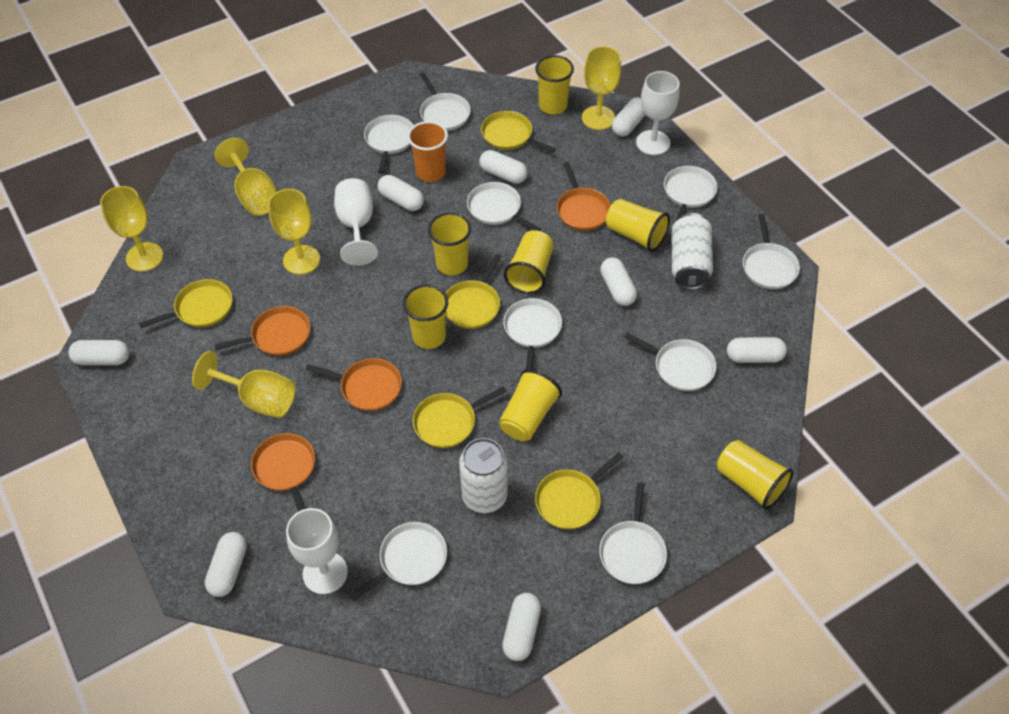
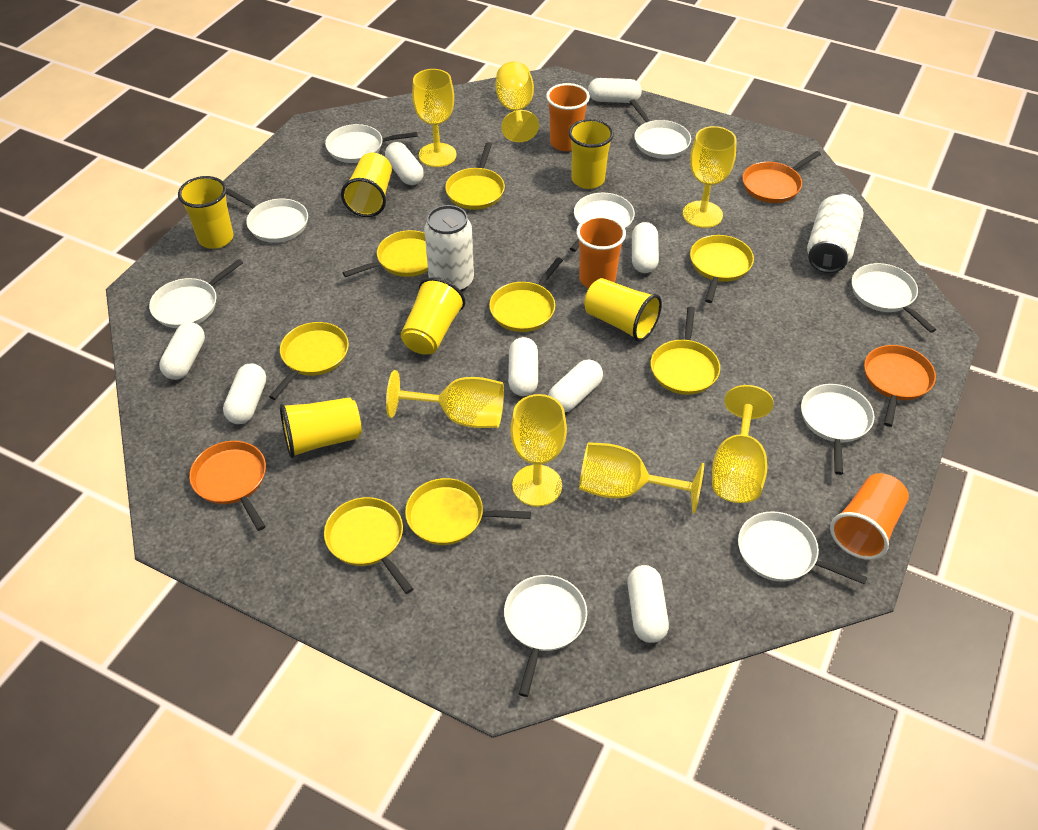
orange cup: [407,121,448,182] = 1 -> [546,83,590,151] [576,216,626,288] [830,473,909,560] = 3
orange pan: [214,306,310,356] [251,433,315,512] [306,358,402,411] [557,162,611,231] = 4 -> [189,441,266,531] [743,151,821,203] [864,345,936,427] = 3
white goblet: [286,508,348,594] [334,178,378,266] [636,71,680,155] = 3 -> none = 0
yellow cup: [403,284,448,349] [428,212,471,275] [499,369,562,441] [504,230,554,294] [535,55,574,114] [606,199,670,252] [717,440,794,510] = 7 -> [178,176,234,249] [280,397,362,458] [341,153,392,217] [401,277,465,355] [569,119,614,189] [584,278,662,342] = 6
yellow goblet: [100,186,163,272] [192,351,295,418] [215,138,277,216] [268,189,320,275] [582,46,621,130] = 5 -> [386,370,504,428] [412,69,456,167] [495,61,539,142] [510,394,567,507] [579,442,704,514] [683,126,737,228] [712,385,774,503] = 7
yellow pan: [139,279,233,328] [413,386,507,448] [446,254,501,329] [481,111,556,153] [535,453,623,529] = 5 -> [269,322,349,400] [324,497,413,594] [343,230,428,277] [405,478,531,545] [445,142,505,210] [489,257,563,332] [651,307,720,395] [690,235,754,303] = 8

